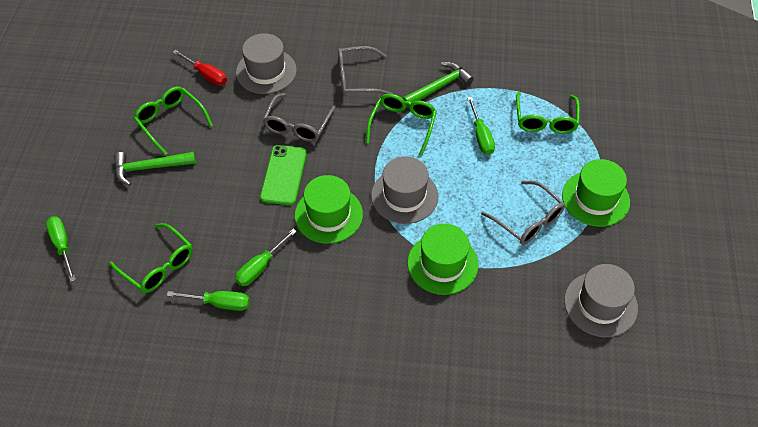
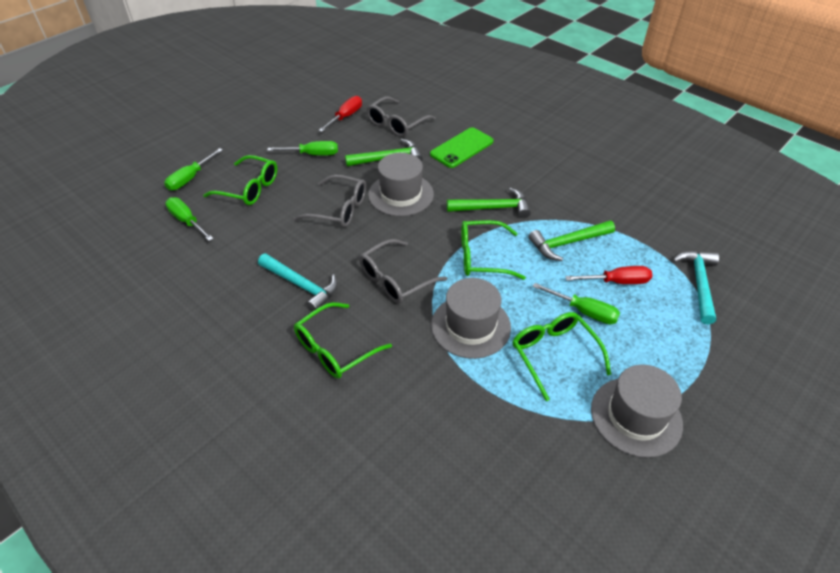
green hammer: [114,152,196,186] [402,62,474,108] = 2 -> [345,139,423,166] [447,187,531,218] [528,220,615,261] = 3
green hat: [295,175,363,244] [407,224,478,295] [562,159,630,227] = 3 -> none = 0
red screwdriver: [173,50,227,86] = 1 -> [318,96,362,132] [565,266,652,284] = 2
turquoise hammer: none = 0 -> [258,253,338,312] [673,251,719,324] = 2

